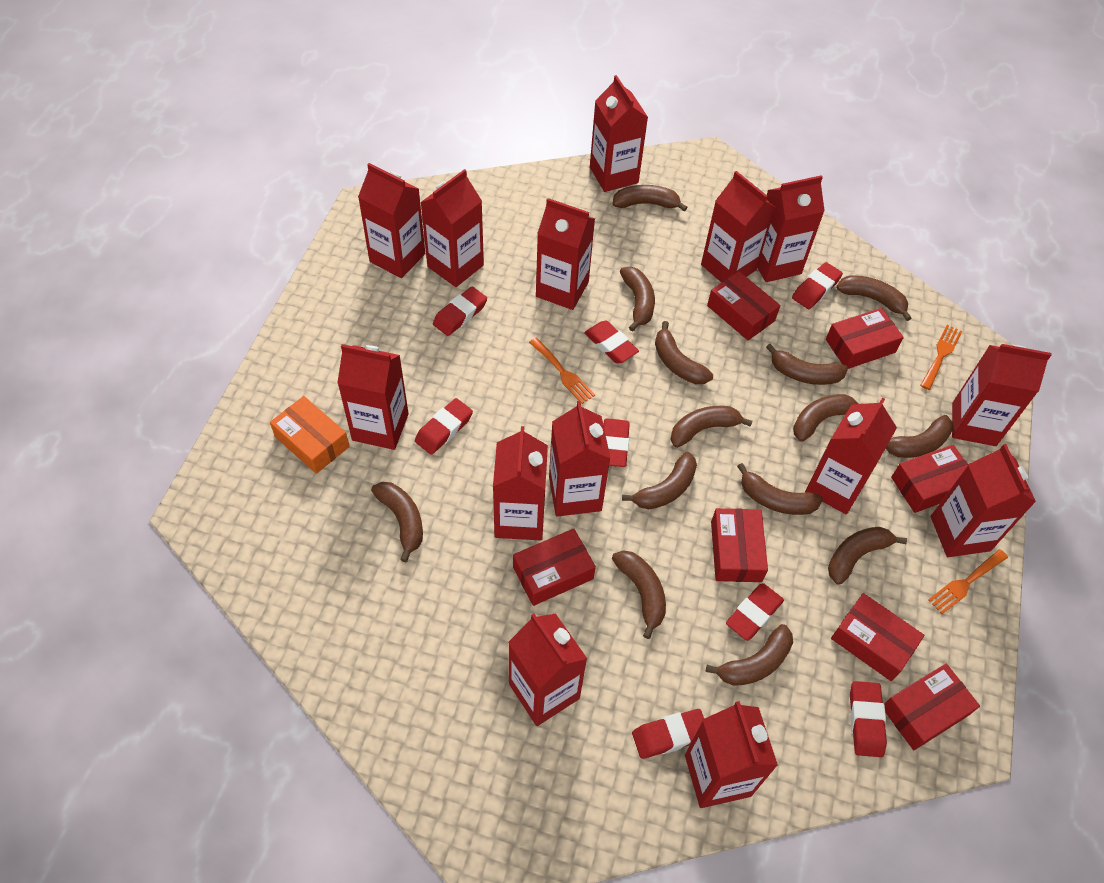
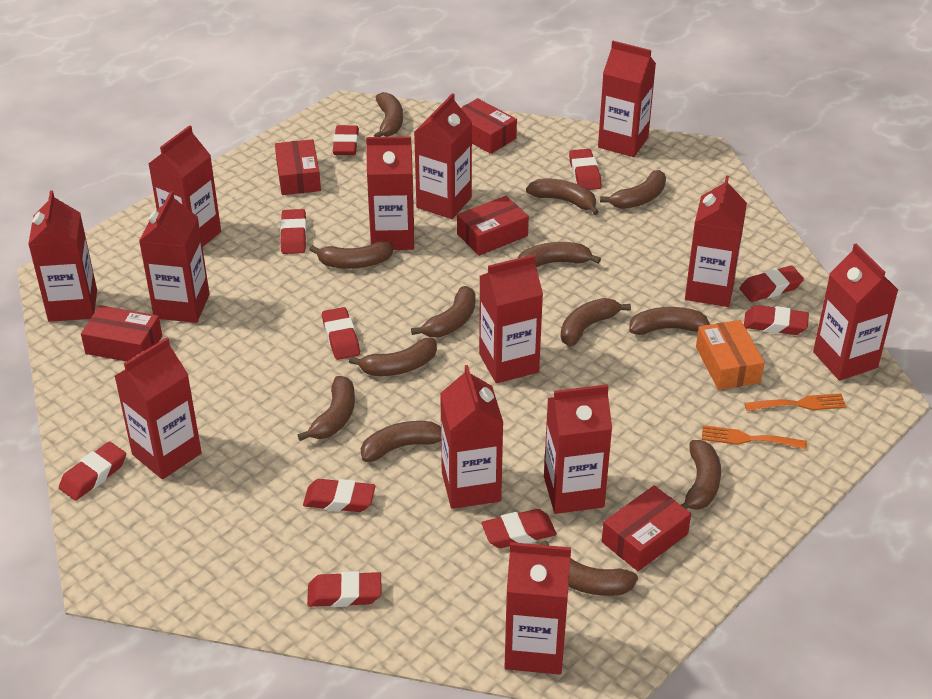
brown banana: [371,482,423,562] [612,185,688,212] [612,550,666,639] [620,267,655,332] [622,452,697,509] [655,321,713,384] [670,406,753,448] [706,624,793,686] [737,463,823,515] [766,344,848,385] [793,394,858,442] [828,527,907,585] [836,275,912,321] [886,415,954,458] = 14 -> [298,376,355,441] [309,241,393,269] [349,338,437,376] [361,421,441,462] [374,92,403,137] [411,286,476,337] [517,242,601,267] [526,178,599,215] [540,540,638,596] [561,298,631,347] [600,170,666,209] [629,307,711,335] [681,440,721,510] = 13
orange fork: [529,338,595,404] [920,325,962,390] [928,549,1008,614] = 3 -> [702,425,807,449] [744,393,847,411] = 2
red box: [513,529,596,606] [707,271,780,340] [711,508,768,582] [826,308,904,369] [831,593,925,681] [884,663,980,750] [891,445,968,513] = 7 -> [81,305,162,362] [275,139,321,195] [457,196,529,256] [461,98,517,154] [602,485,691,571] = 5
red carton: [337,344,409,450] [358,163,425,278] [420,169,484,287] [493,426,548,540] [508,613,587,726] [536,198,595,310] [549,401,611,517] [590,75,648,192] [685,701,778,808] [701,171,776,283] [757,175,825,282] [805,398,897,514] [931,444,1036,557] [952,344,1052,446] = 14 -> [28,190,97,322] [115,337,202,479] [139,191,210,323] [149,125,221,247] [366,136,414,250] [414,93,472,219] [440,365,503,509] [479,255,543,383] [505,542,571,675] [544,384,612,514] [598,41,656,157] [685,176,747,307] [813,244,898,381] = 13
red eraser: [415,398,473,455] [433,287,487,336] [584,321,639,363] [604,418,630,467] [632,709,704,759] [726,583,784,641] [792,262,843,309] [850,681,887,757] = 8 -> [59,442,126,501] [280,209,307,254] [303,479,375,512] [307,571,381,607] [322,307,360,360] [333,125,359,155] [481,509,557,548] [569,149,602,190] [739,265,804,302] [744,305,809,335] = 10

